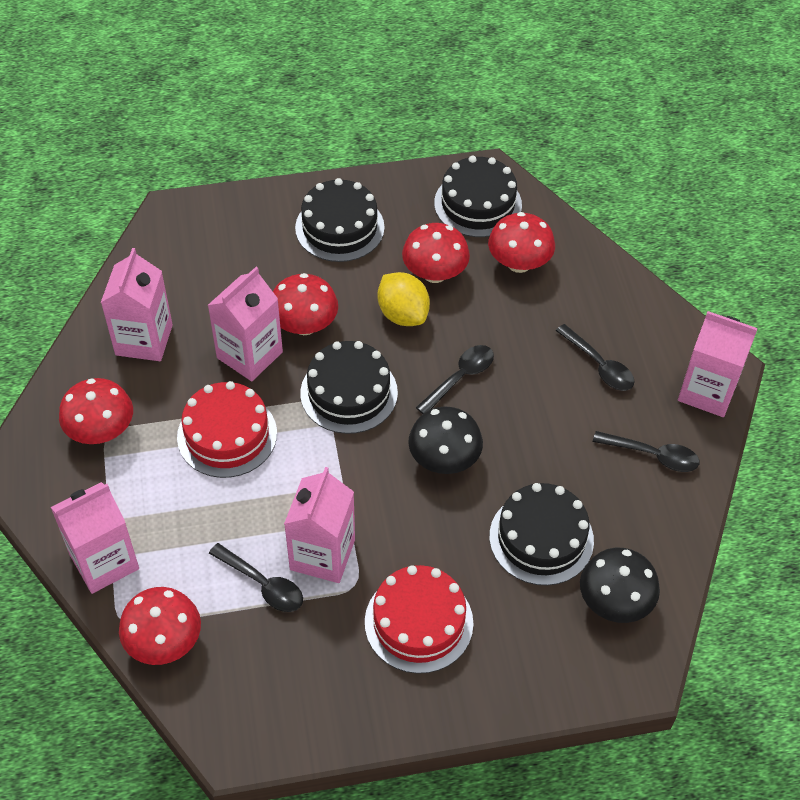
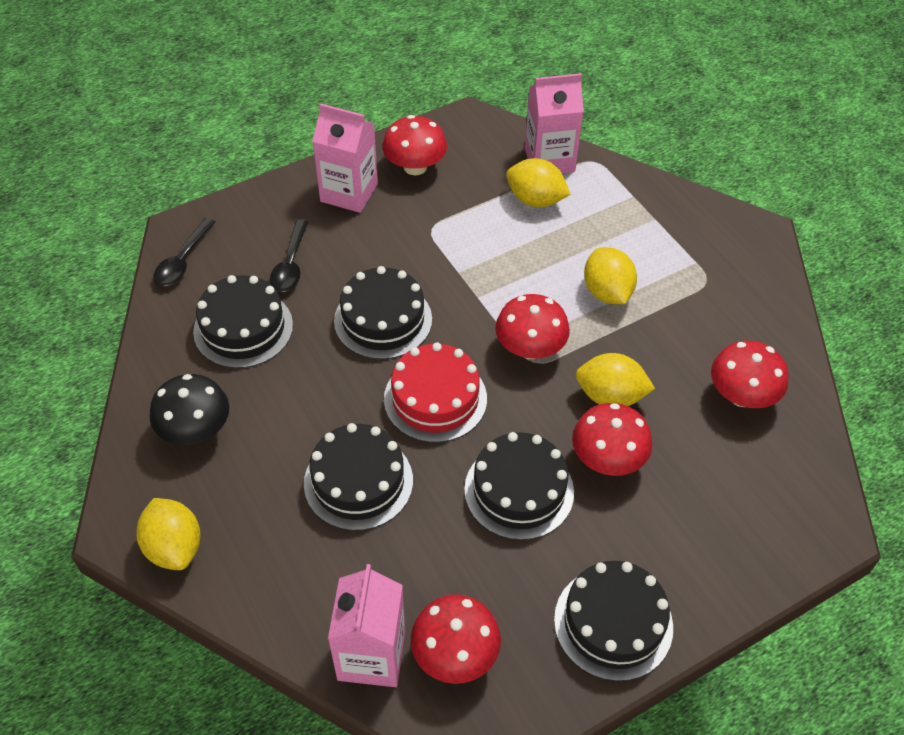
black cake: [295,178,385,262] [300,341,398,434] [434,156,522,237] [489,483,594,586] = 4 -> [193,275,293,368] [304,423,413,531] [334,266,432,359] [464,432,574,540] [554,561,673,681] = 5
black mushroom: [408,407,483,474] [580,548,660,623] = 2 -> [150,374,229,445] = 1
black spoon: [209,543,303,612] [416,345,494,414] [556,324,634,391] [593,431,699,472] = 4 -> [153,218,216,286] [270,220,308,292] = 2
pink carton: [51,482,139,594] [101,248,173,361] [208,267,283,381] [284,467,355,583] [678,311,758,417] = 5 -> [312,103,378,213] [328,564,405,687] [524,73,584,173] = 3
red cake: [177,381,277,478] [365,565,473,674] = 2 -> [384,342,487,443] = 1
yellow lemon: [377,272,430,326] = 1 -> [136,498,200,570] [506,158,571,207] [575,353,655,406] [584,247,637,304] = 4

